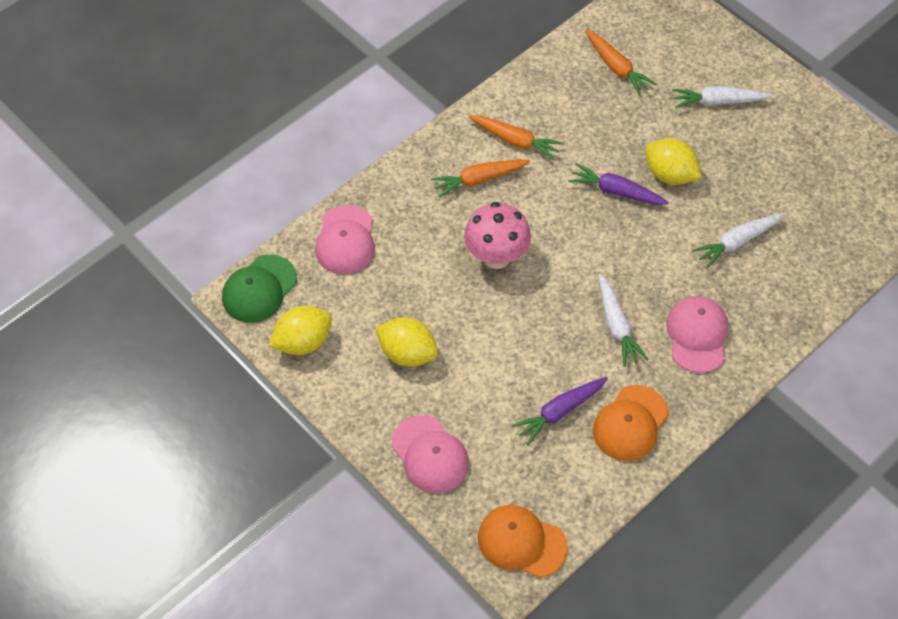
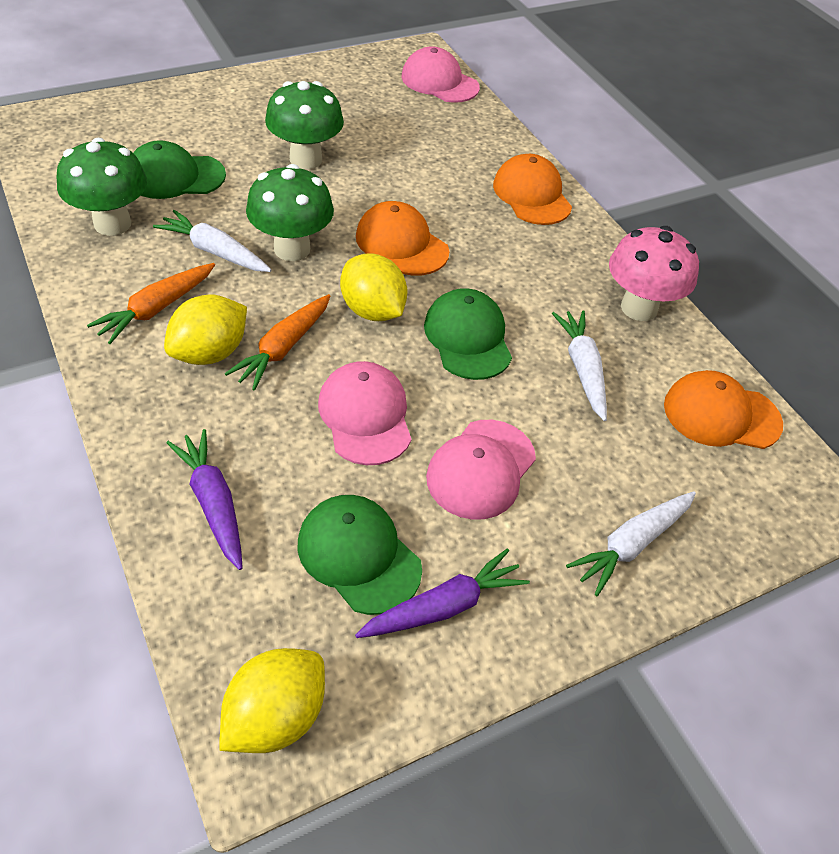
green cap: [222,255,297,323] = 1 -> [133,140,226,199] [298,495,422,615] [424,288,512,380] = 3
green mushroom: none = 0 -> [56,138,147,236] [246,164,334,261] [265,81,344,169] = 3
orange cap: [478,505,568,578] [593,385,669,461] = 2 -> [356,201,449,276] [493,154,572,225] [664,370,783,449] = 3
orange carrot: [431,159,530,198] [469,115,563,161] [585,30,656,96] = 3 -> [87,263,215,344] [225,294,330,391] = 2

